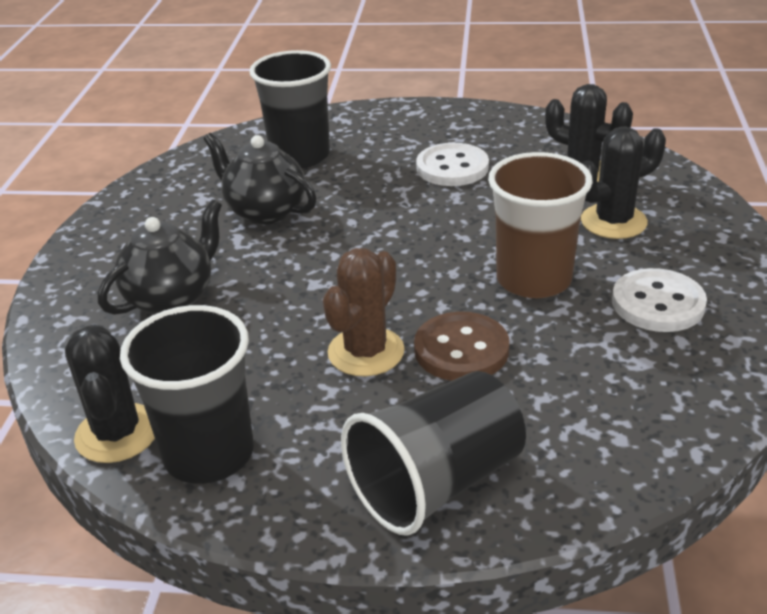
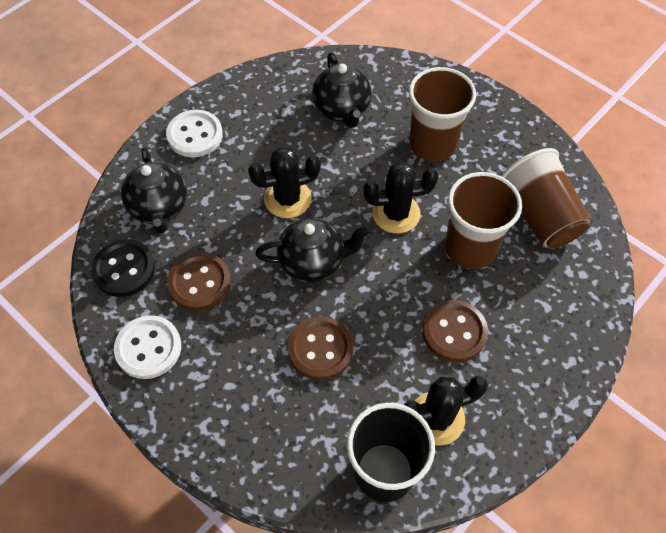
black button: none = 0 -> [91,239,155,297] = 1
black cup: [120,305,254,484] [249,50,331,168] [341,371,526,536] = 3 -> [347,403,435,502] = 1
black teapot: [98,199,222,315] [203,133,316,225] = 2 -> [121,147,187,234] [255,218,371,283] [312,53,372,128] = 3
brown button: [414,312,509,381] = 1 -> [167,252,231,311] [288,316,353,380] [422,300,488,362] = 3
brown cactus: [323,248,405,376] = 1 -> none = 0
brown cup: [488,152,593,298] = 1 -> [409,67,476,161] [445,172,522,269] [501,148,592,249] = 3

